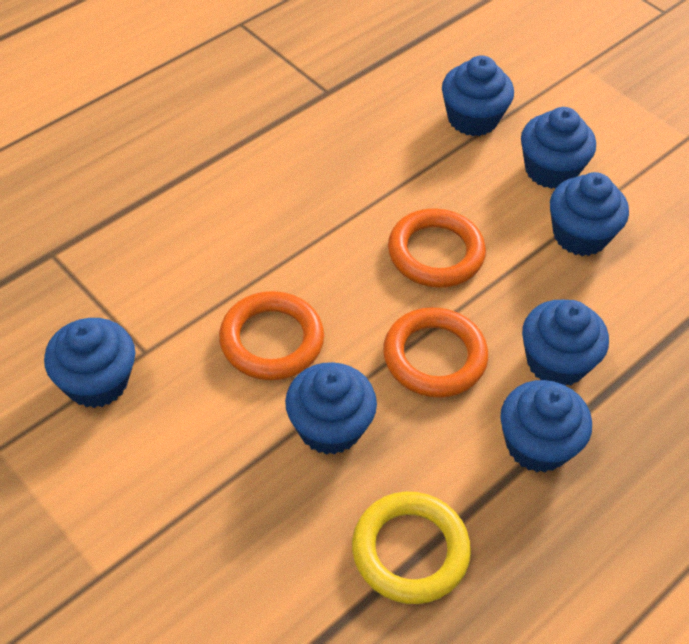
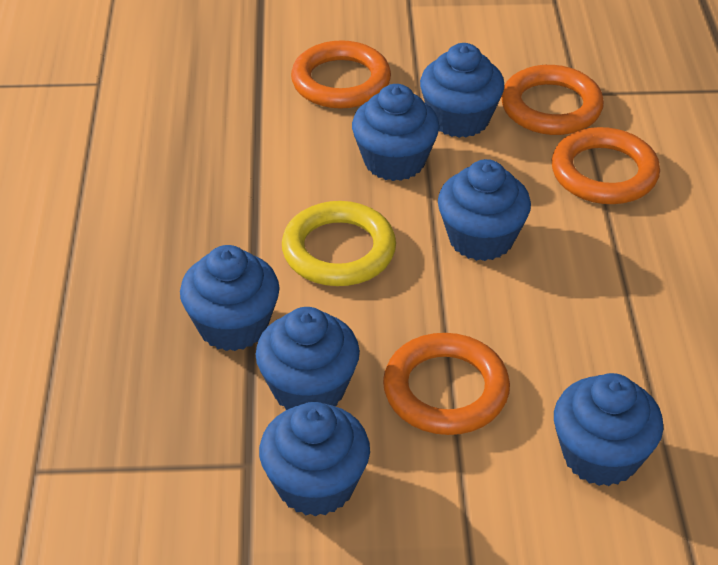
orange ring: [219,291,324,380] [383,307,488,398] [388,208,486,288] = 3 -> [291,40,391,109] [383,333,510,435] [501,65,604,135] [552,127,660,204] = 4

